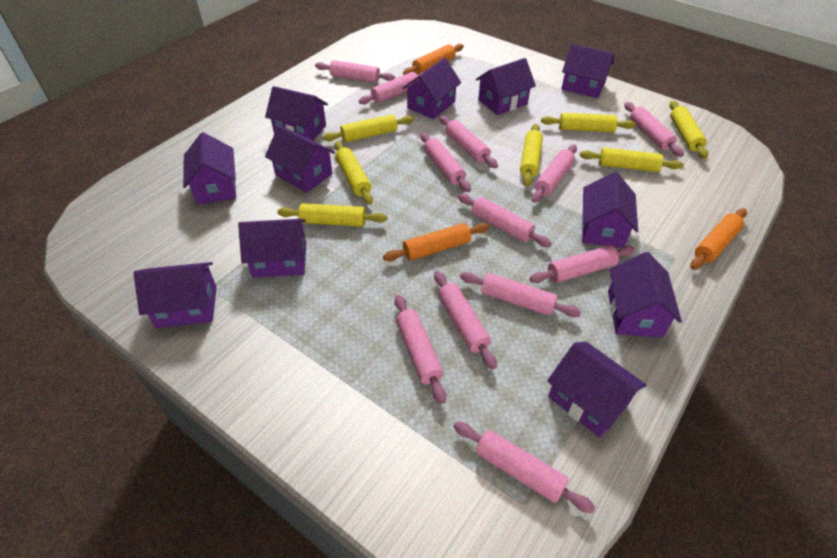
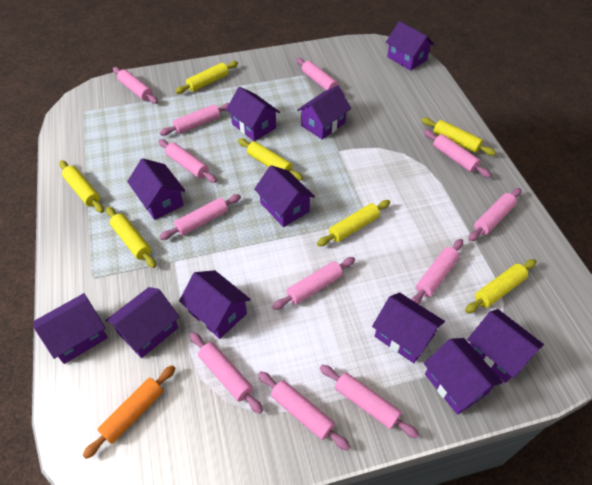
orange rolling pin: [383,223,489,261] [403,44,464,75] [690,208,747,270] = 3 -> [82,365,176,459] = 1

